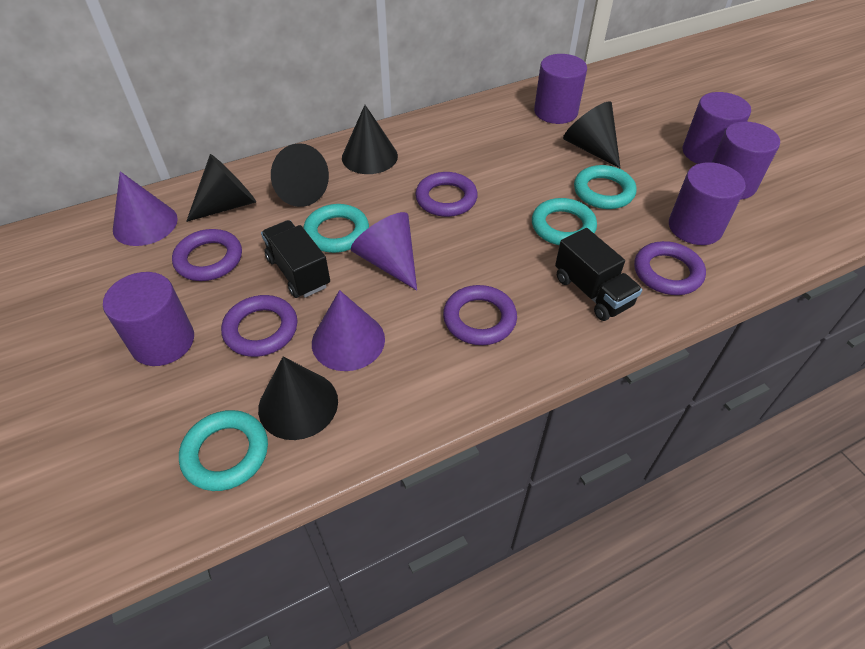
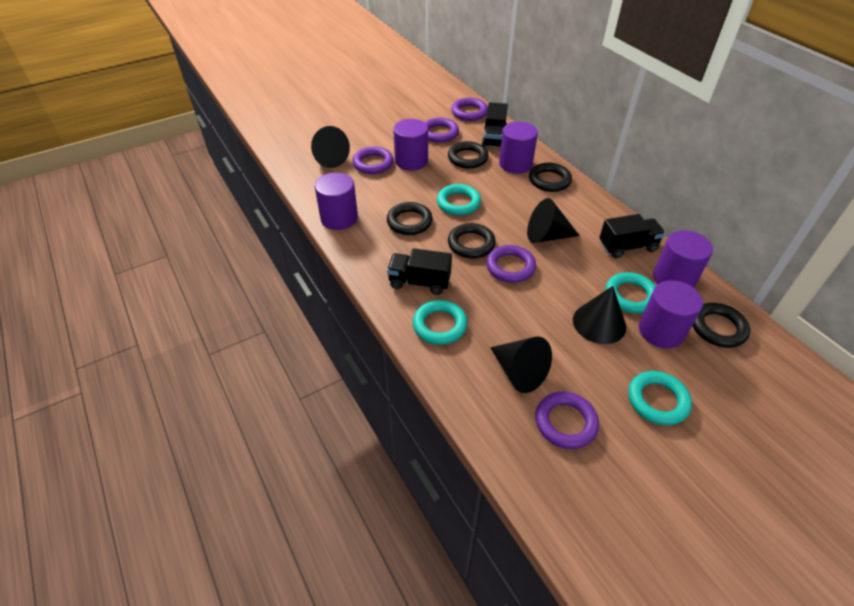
black cone: [186,154,256,222] [258,357,338,440] [271,143,329,207] [342,105,398,174] [563,101,620,168] = 5 -> [311,126,350,168] [490,337,552,393] [527,198,580,243] [573,286,626,344] = 4
black ring: none = 0 -> [387,202,433,235] [448,141,488,169] [448,223,496,258] [529,163,572,192] [693,303,750,348] = 5
black truck: [261,220,330,298] [555,228,642,321] = 2 -> [387,248,452,295] [482,102,508,148] [599,214,665,258] = 3
purple cone: [113,171,178,246] [312,290,385,371] [351,212,417,291] = 3 -> none = 0

